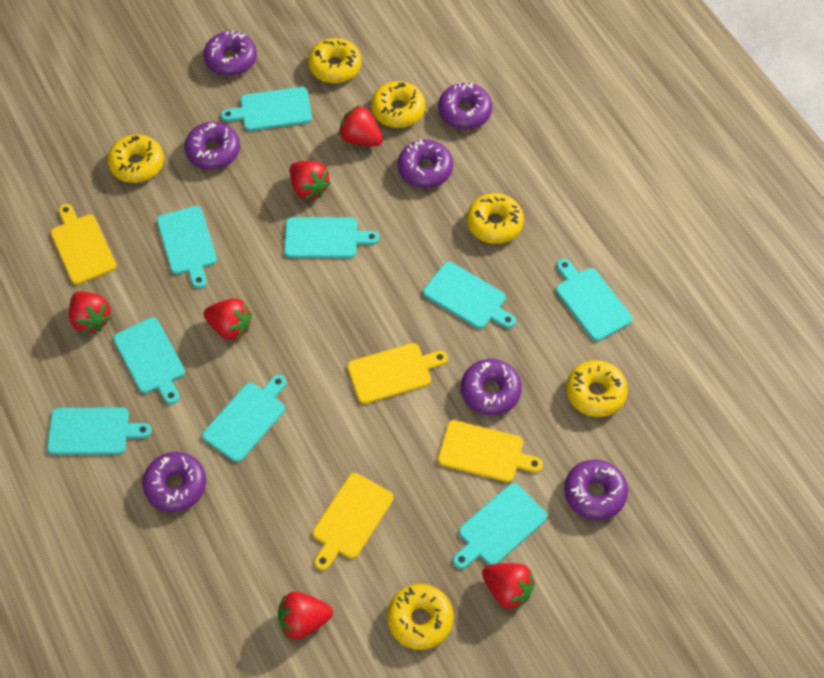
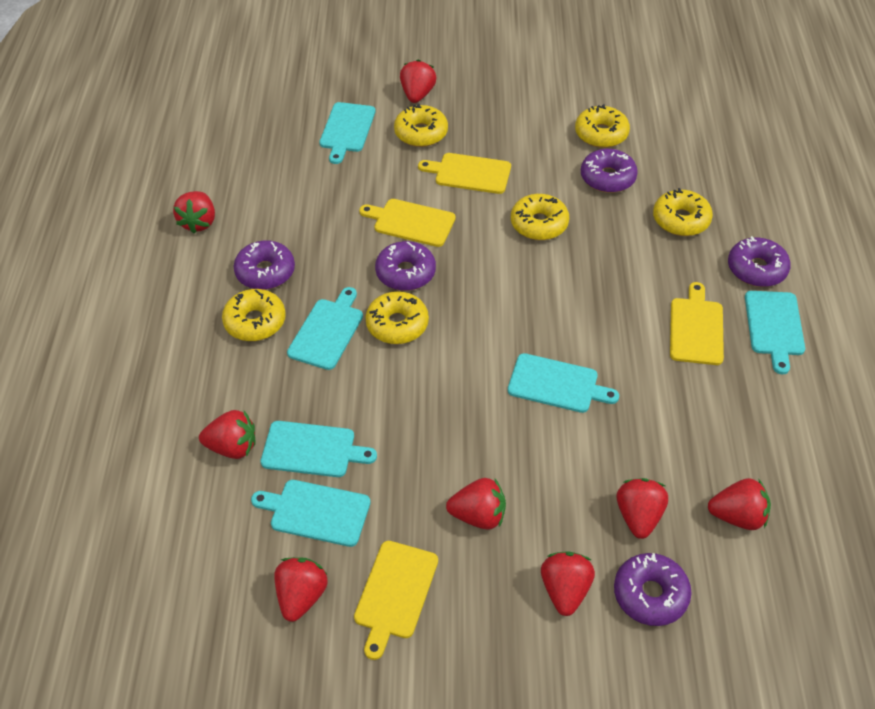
purple donut: [142,452,206,512] [184,122,240,170] [203,31,257,76] [398,139,453,188] [438,83,492,130] [461,359,522,415] [564,460,628,520] = 7 -> [234,241,295,290] [375,241,436,291] [581,149,638,193] [614,553,692,626] [728,236,791,287] = 5
red strawberry: [69,291,112,334] [204,298,252,341] [278,592,333,640] [290,161,331,200] [339,105,383,146] [482,563,535,611] = 6 -> [173,191,215,234] [199,410,255,459] [274,557,328,622] [400,59,437,103] [446,478,506,530] [541,551,595,616] [617,478,668,539] [708,478,771,530] = 8
turquoise cutting board: [47,407,152,455] [113,317,185,404] [157,206,217,289] [202,375,286,462] [221,87,312,131] [284,217,379,258] [423,262,516,329] [453,483,547,569] [556,259,633,341] = 9 -> [251,480,371,547] [261,421,377,477] [287,287,363,370] [319,102,375,164] [508,353,619,413] [745,291,805,374] = 6

